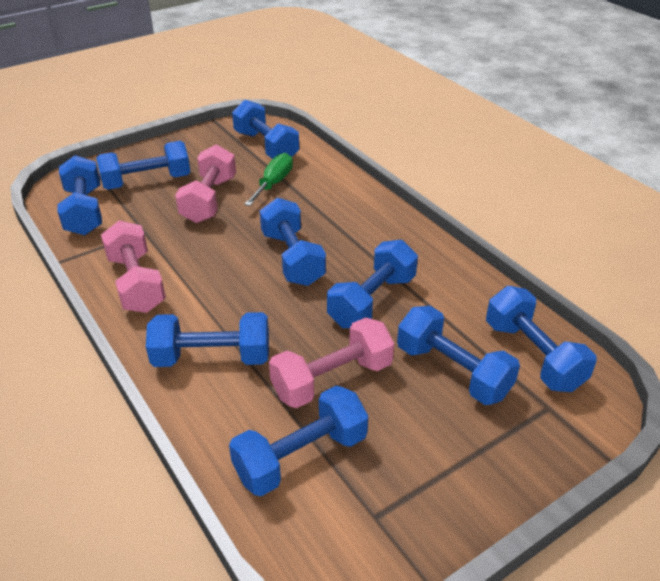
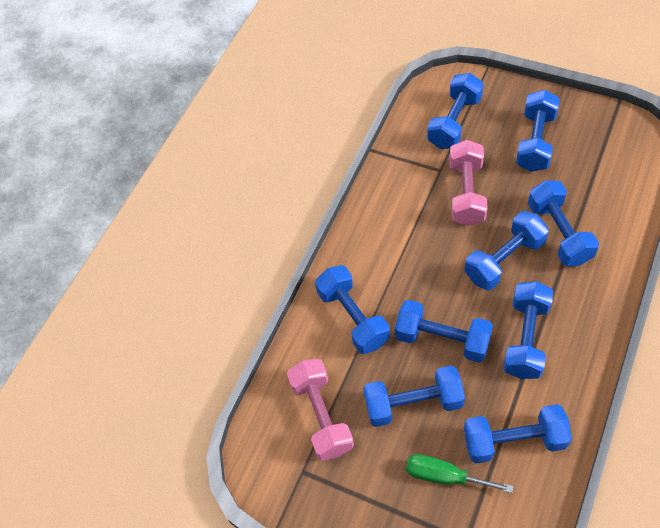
pink dumbbell: [101,221,166,313] [175,144,236,223] [269,317,394,408] = 3 -> [287,359,354,461] [450,140,488,226] = 2

